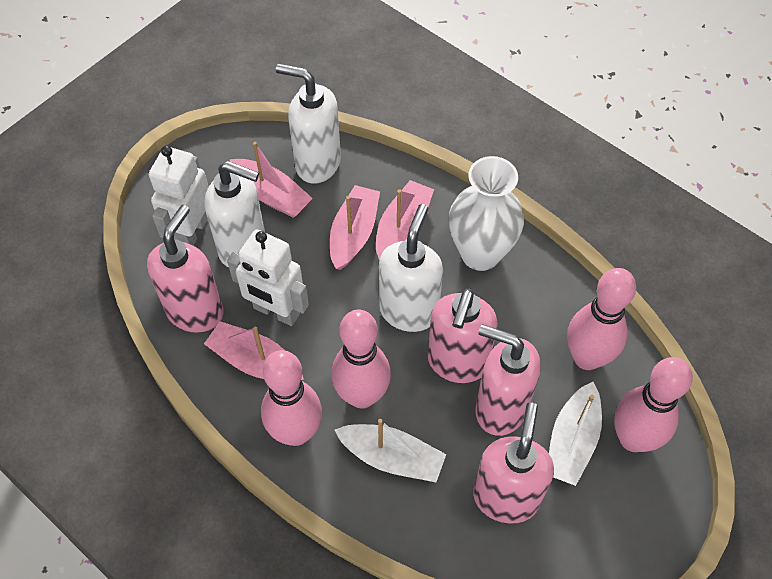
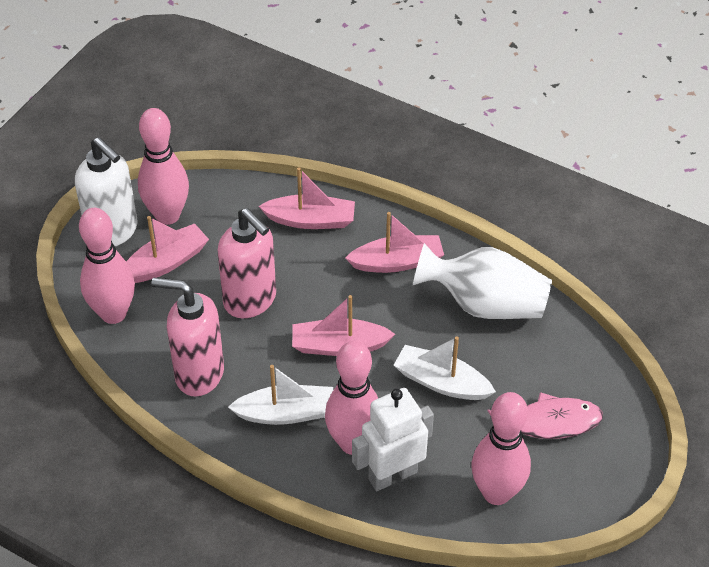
pink fish: none = 0 -> [487,392,603,439] = 1
pink soap dispenser: [147,205,224,333] [428,288,498,383] [473,403,554,524] [475,324,541,436] = 4 -> [152,277,224,397] [218,208,276,318] = 2
white robot: [149,146,209,246] [227,230,309,326] = 2 -> [352,388,434,491] = 1
white soap dispenser: [204,161,265,267] [276,64,341,184] [379,204,443,332] = 3 -> [75,137,138,246] = 1

